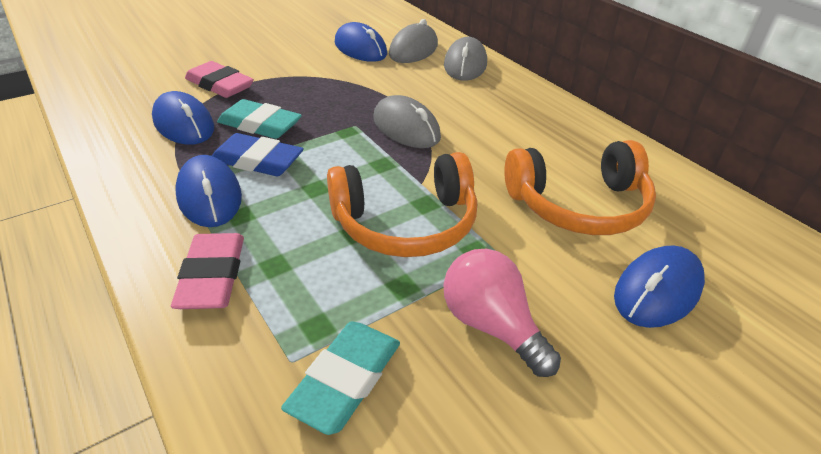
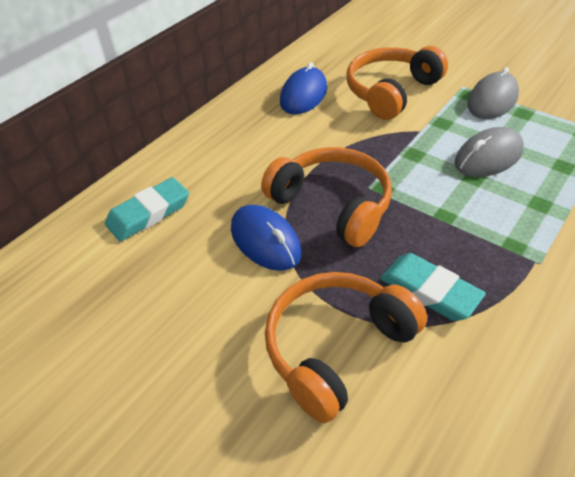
blue eraser: [212,133,304,176] = 1 -> none = 0
blue mouse: [152,91,214,145] [175,155,242,227] [335,22,387,62] [614,245,705,328] = 4 -> [231,205,302,271] [280,62,327,115] = 2
grey mouse: [373,95,441,148] [389,19,438,63] [444,37,487,81] = 3 -> [454,127,524,177] [467,67,519,119] = 2
orange headphones: [327,152,477,257] [504,140,656,235] = 2 -> [261,147,392,247] [265,272,427,423] [347,46,448,120] = 3
pink eraser: [171,233,244,309] [185,61,254,98] = 2 -> none = 0
pink light bulb: [443,249,561,377] = 1 -> none = 0

